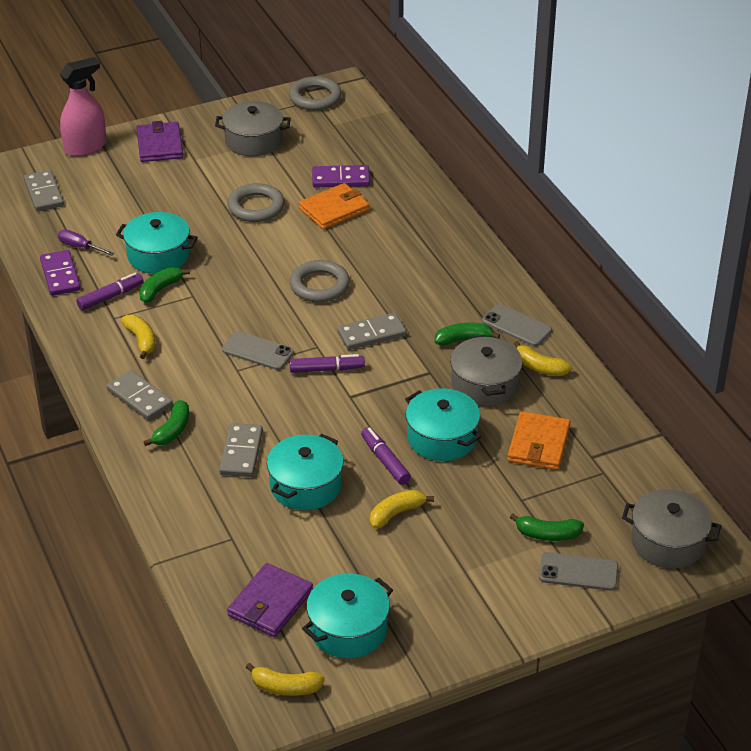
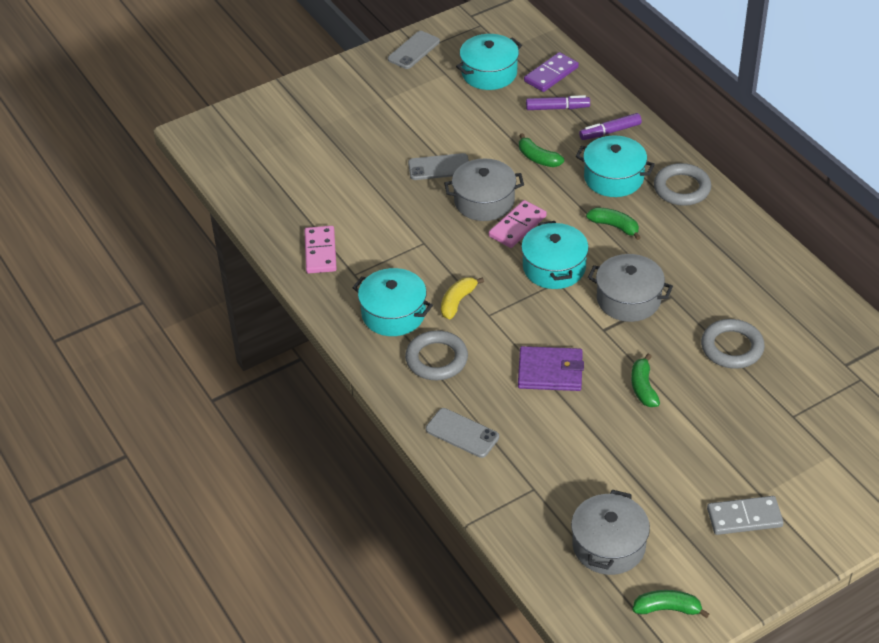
grey domino: [24,170,64,211] [107,370,173,420] [219,423,263,477] [337,313,407,350] = 4 -> [707,496,784,535] = 1
orange wallet: [299,183,370,230] [508,411,570,470] = 2 -> none = 0
pink domino: none = 0 -> [304,226,337,273] [489,200,547,248] = 2
pink spray bottle: [60,57,106,157] = 1 -> none = 0
purple domino: [40,250,81,296] [312,165,370,188] = 2 -> [524,52,579,92] = 1
purple marker: [76,273,144,310] [289,354,365,373] [361,427,411,485] = 3 -> [526,95,590,110] [579,113,642,140] = 2
purple screwdriver: [58,230,114,256] = 1 -> none = 0
purple wallet: [136,121,183,162] [227,563,313,637] = 2 -> [518,346,584,391] = 1
yellow banana: [121,315,155,359] [245,663,325,696] [370,490,434,529] [514,341,572,376] = 4 -> [441,277,484,319] = 1

